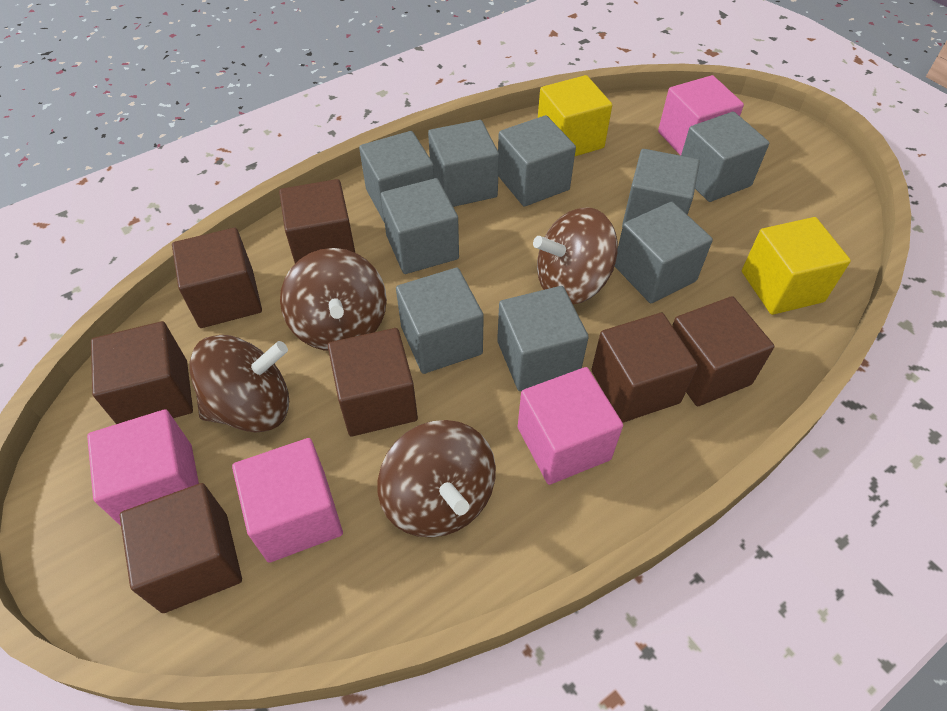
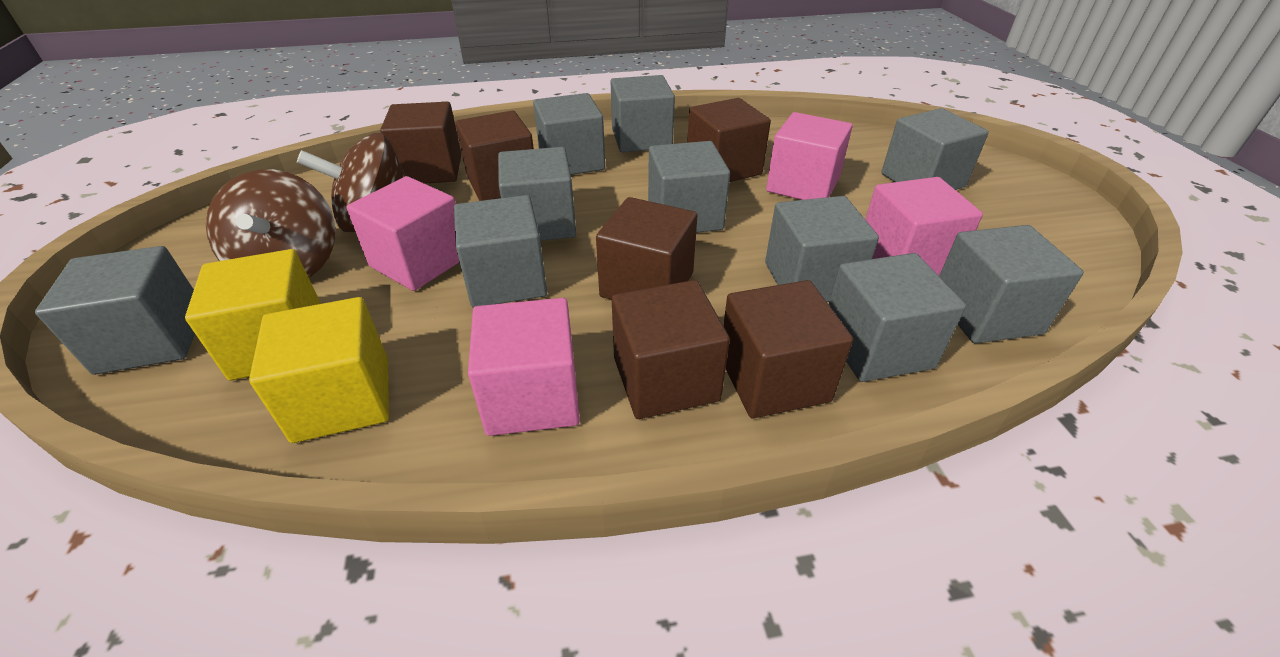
brown cube: [91,321,193,424] [119,483,242,613] [172,228,262,328] [279,179,355,263] [328,328,418,436] [591,313,698,423] [672,296,774,406] = 7 -> [380,102,461,184] [455,110,534,201] [596,197,698,300] [612,280,730,419] [687,98,771,182] [723,280,853,418] = 6
brown spinning top: [190,335,289,432] [280,248,387,351] [378,420,496,538] [533,207,618,304] = 4 -> [206,169,336,278] [297,133,406,232] = 2
grey cube: [359,131,434,222] [381,178,459,274] [396,268,484,374] [428,120,499,207] [497,286,589,391] [498,115,576,207] [615,202,713,303] [622,149,700,228] [681,111,769,202] = 9 -> [35,246,195,375] [454,195,547,308] [498,147,576,241] [533,93,605,175] [610,75,675,153] [648,141,730,233] [765,196,879,302] [829,253,966,382] [881,108,989,190] [939,225,1084,343] = 10

